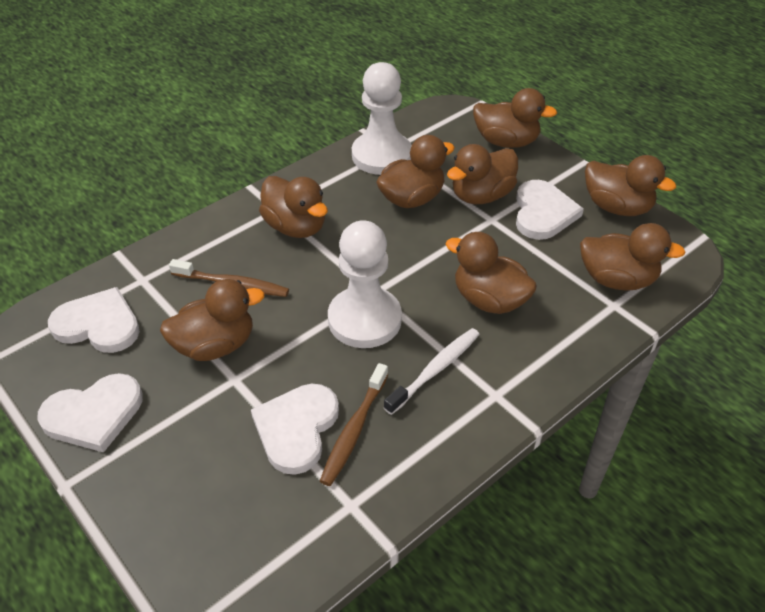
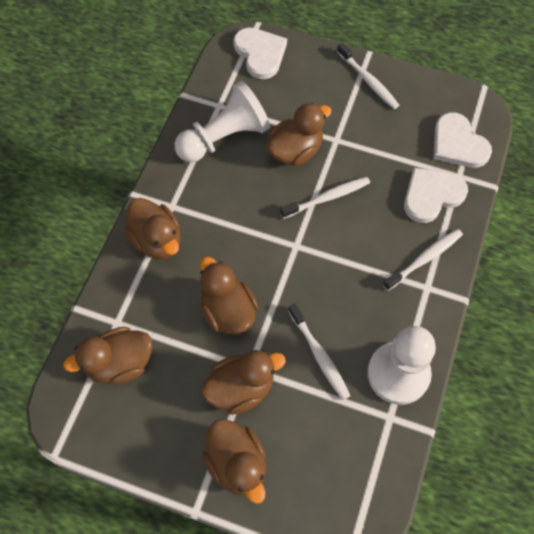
brown duck: [160,279,265,361] [259,176,328,238] [376,135,455,208] [446,232,537,314] [447,144,518,204] [473,88,557,148] [580,223,686,291] [585,155,676,216] = 8 -> [63,327,153,384] [124,198,181,259] [200,257,259,334] [201,350,286,415] [202,419,266,504] [266,103,332,166] = 6
brown toothbrush: [169,259,289,297] [320,363,388,486] = 2 -> none = 0
white heart: [37,373,143,453] [48,287,140,353] [251,384,339,475] [516,180,584,240] = 4 -> [233,28,287,79] [404,168,468,223] [433,112,492,168] = 3
white toothbrush: [384,328,480,415] = 1 -> [280,177,370,219] [288,304,350,400] [337,43,399,109] [383,229,463,291] = 4

